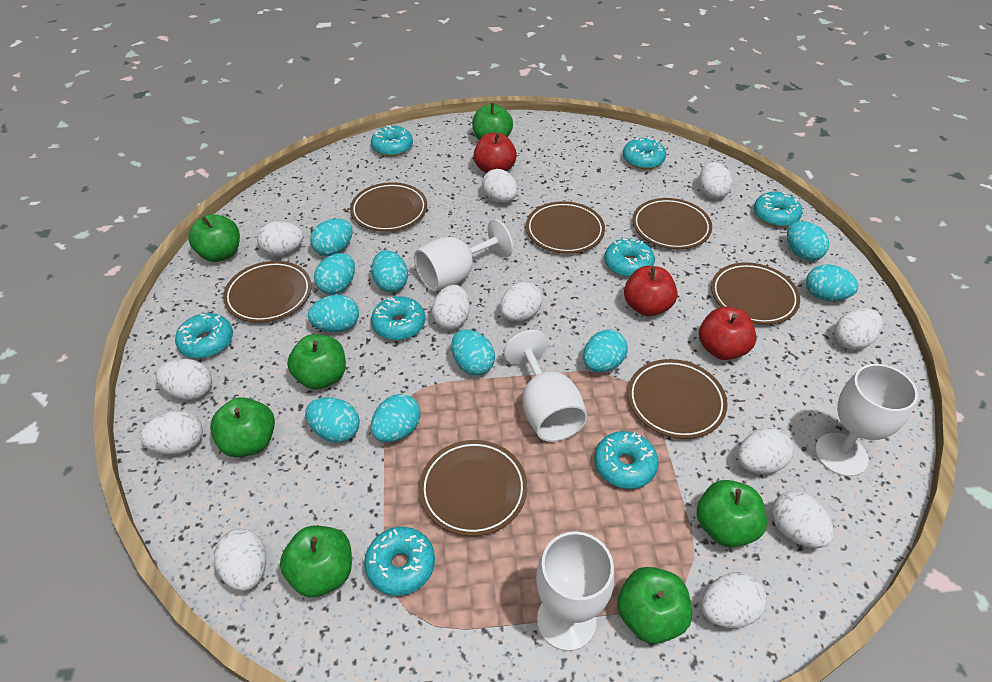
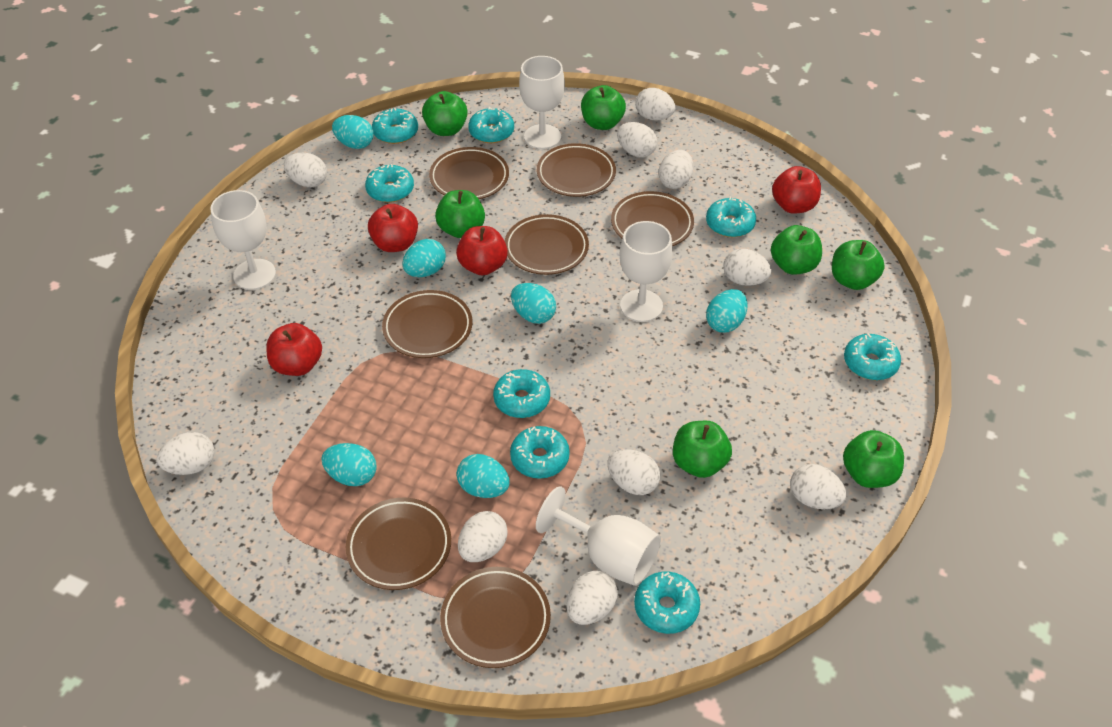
red apple: [473,133,517,173] [624,266,678,316] [699,307,756,360] = 3 -> [266,323,322,376] [368,204,418,252] [456,226,508,275] [772,166,821,214] = 4
turquoise egg: [305,397,360,442] [308,295,359,332] [310,219,353,256] [314,253,355,295] [371,250,408,292] [371,394,421,442] [451,329,495,375] [583,330,628,372] [787,221,829,261] [806,265,858,301] = 10 -> [321,443,377,486] [332,115,374,149] [402,239,446,277] [457,454,509,498] [511,283,556,324] [706,289,748,333] = 6
white egg: [140,411,203,454] [156,359,212,400] [214,529,266,591] [257,221,304,256] [432,285,470,330] [482,169,518,203] [500,282,543,322] [699,162,733,199] [701,572,767,628] [738,428,793,474] [772,491,834,548] [834,309,883,350] = 12 -> [157,432,215,475] [284,153,327,187] [458,511,508,562] [567,571,618,625] [607,449,660,495] [617,122,657,157] [635,88,675,121] [659,150,693,189] [723,249,771,286] [790,464,847,509] = 10

